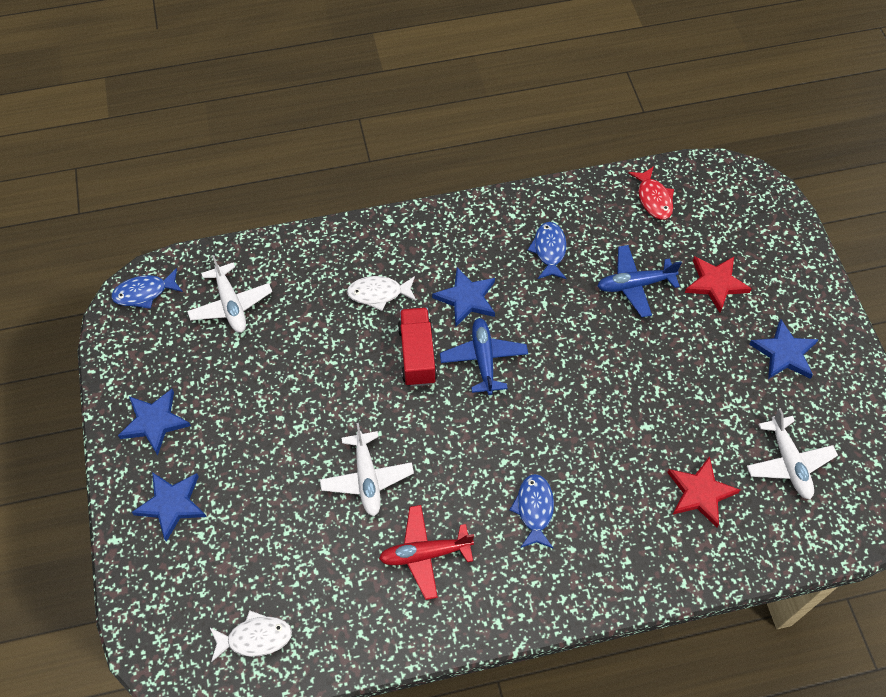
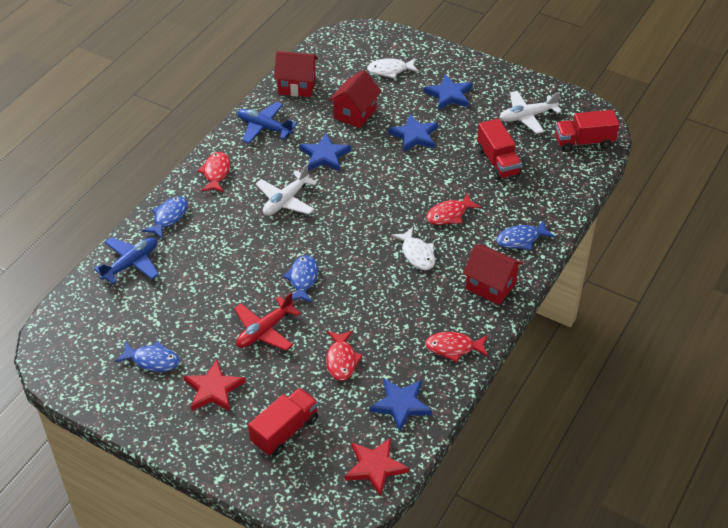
blue fish: [111,268,183,309] [510,474,554,548] [528,222,567,279] = 3 -> [115,341,180,372] [142,196,188,240] [283,255,318,303] [496,220,555,250] = 4
red fish: [628,166,674,220] = 1 -> [197,152,230,192] [326,330,363,381] [425,332,489,362] [426,193,481,225] = 4
red house: none = 0 -> [274,51,318,97] [328,70,382,128] [463,244,523,305] = 3
red truck: [398,308,437,386] = 1 -> [248,388,318,456] [477,119,522,180] [555,110,619,152] = 3
white plane: [187,255,272,333] [320,423,414,516] [747,408,838,500] = 3 -> [256,164,317,216] [499,91,561,134] = 2

